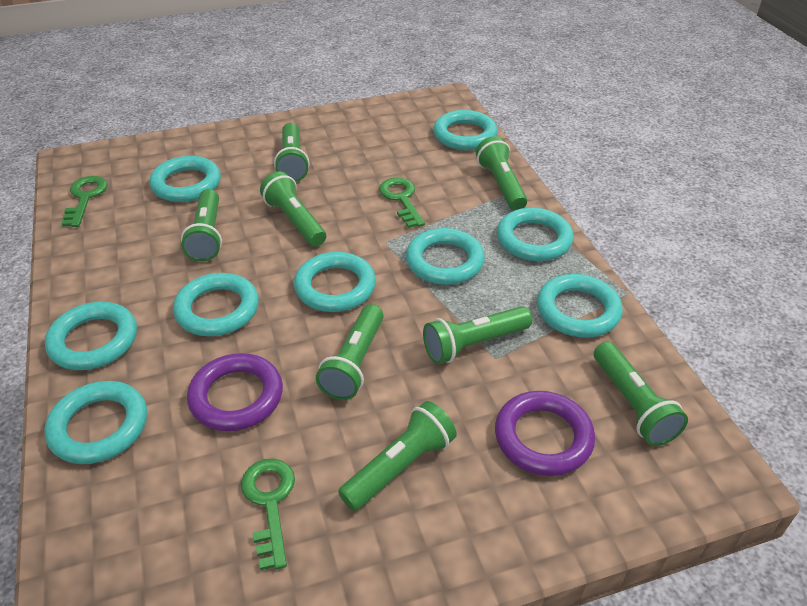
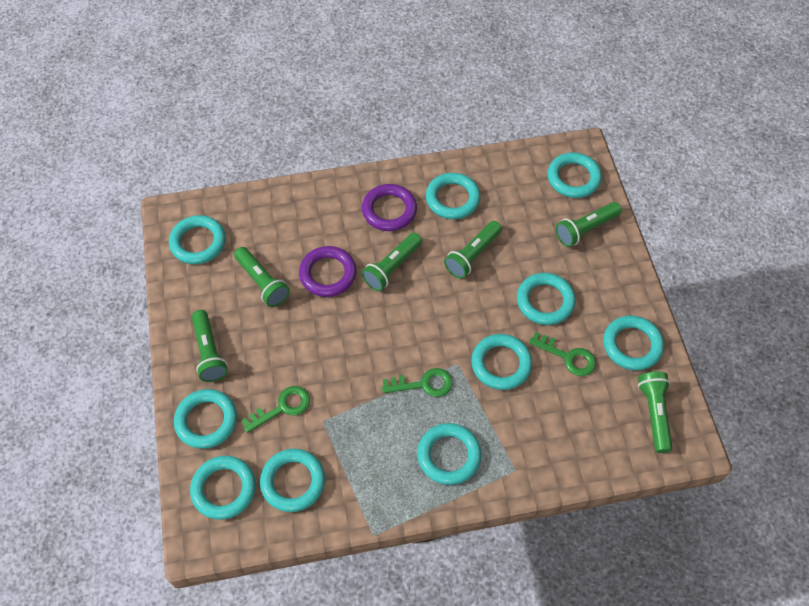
green flashlight: [181,189,222,262] [260,172,326,246] [274,123,309,182] [316,304,384,400] [338,401,457,511] [423,306,532,364] [476,136,527,211] [594,342,688,446] = 8 -> [192,310,228,382] [234,247,290,307] [362,233,422,291] [444,221,502,279] [556,202,622,247] [638,372,672,453] = 6
turquoise ring: [44,381,147,464] [45,302,137,370] [149,156,221,202] [173,273,259,336] [294,252,376,312] [406,228,485,285] [433,110,498,150] [497,208,574,261] [537,274,623,338] = 9 -> [169,215,226,264] [174,389,237,449] [190,456,256,520] [260,449,325,512] [417,423,481,485] [426,173,481,219] [471,334,532,390] [517,273,576,325] [548,152,602,198] [603,315,664,370] = 10

